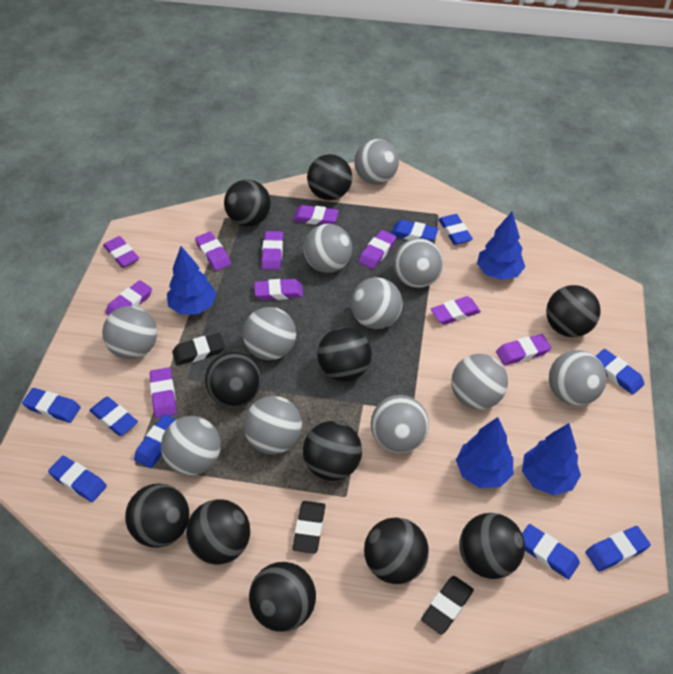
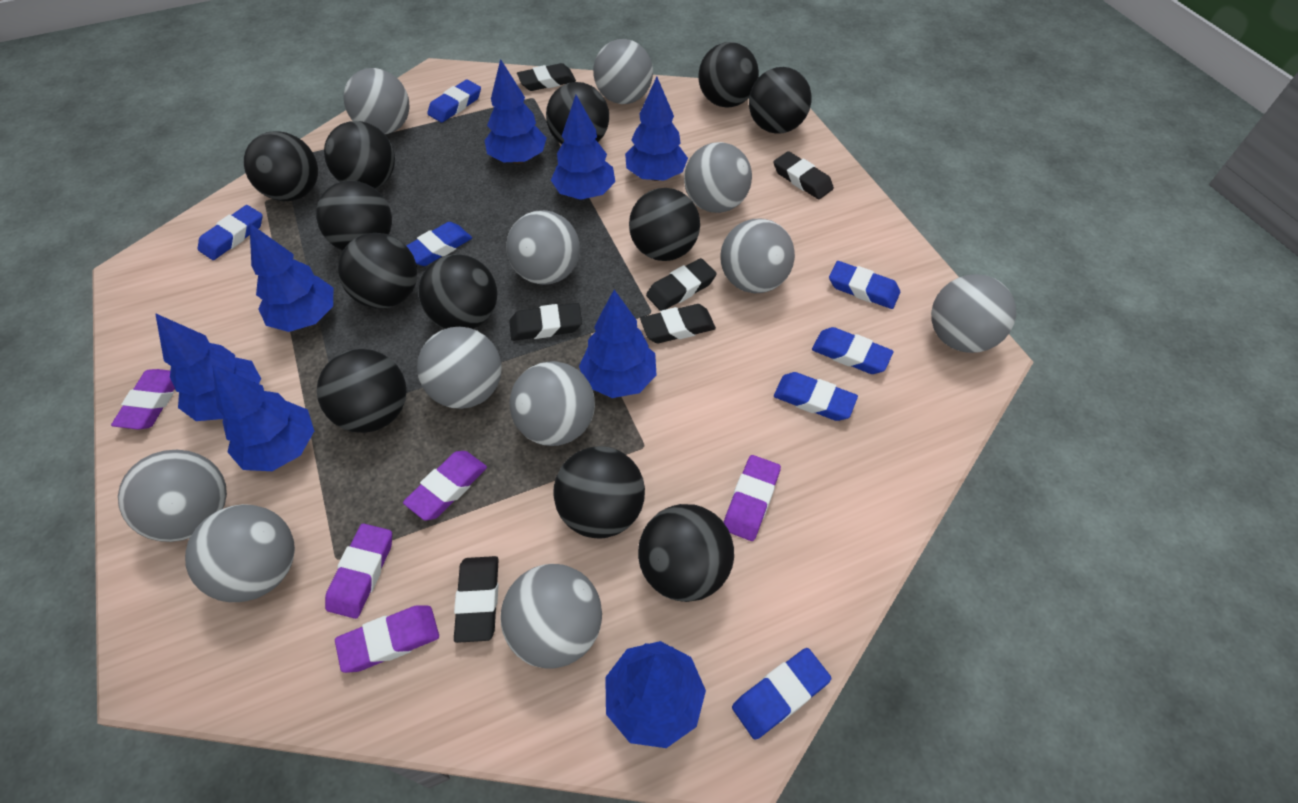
black ball: [125,483,189,548] [186,499,250,565] [205,352,261,407] [224,179,271,227] [249,562,316,632] [303,421,362,481] [307,154,352,200] [317,327,372,382] [364,517,429,584] [459,513,525,579] [546,285,600,337] = 11 -> [244,131,318,201] [316,181,392,251] [317,349,407,433] [324,121,395,188] [338,233,418,309] [419,254,497,329] [546,82,609,144] [554,446,645,538] [629,188,700,261] [638,504,734,602] [699,42,759,108] [749,67,812,134] = 12
black eraser: [172,333,225,366] [293,501,325,554] [421,576,474,635] = 3 -> [454,556,499,643] [509,303,582,341] [517,63,576,91] [640,304,716,343] [646,258,717,311] [774,151,834,199] = 6
blue eraser: [22,388,81,423] [48,456,107,502] [89,397,138,436] [134,414,177,468] [391,220,438,242] [438,214,473,245] [522,524,580,579] [585,526,651,572] [596,349,644,395] = 9 -> [198,205,263,260] [406,222,472,266] [427,80,481,123] [732,648,831,740] [774,372,858,421] [812,327,893,374] [829,261,900,309] = 7
blue tree: [167,246,216,315] [456,417,513,488] [477,211,525,280] [522,423,581,495] = 4 -> [155,313,261,421] [212,365,314,471] [249,223,333,332] [485,59,547,164] [551,95,615,200] [579,290,656,398] [605,641,706,748] [625,77,688,181] = 8
purple eraser: [103,236,139,268] [105,280,152,316] [150,367,176,418] [195,232,231,271] [254,279,303,300] [261,231,283,270] [293,205,339,225] [358,230,396,269] [431,296,481,325] [496,334,551,366] = 10 -> [111,369,175,430] [325,523,392,619] [335,605,439,673] [403,451,487,521] [724,455,781,541] = 5

